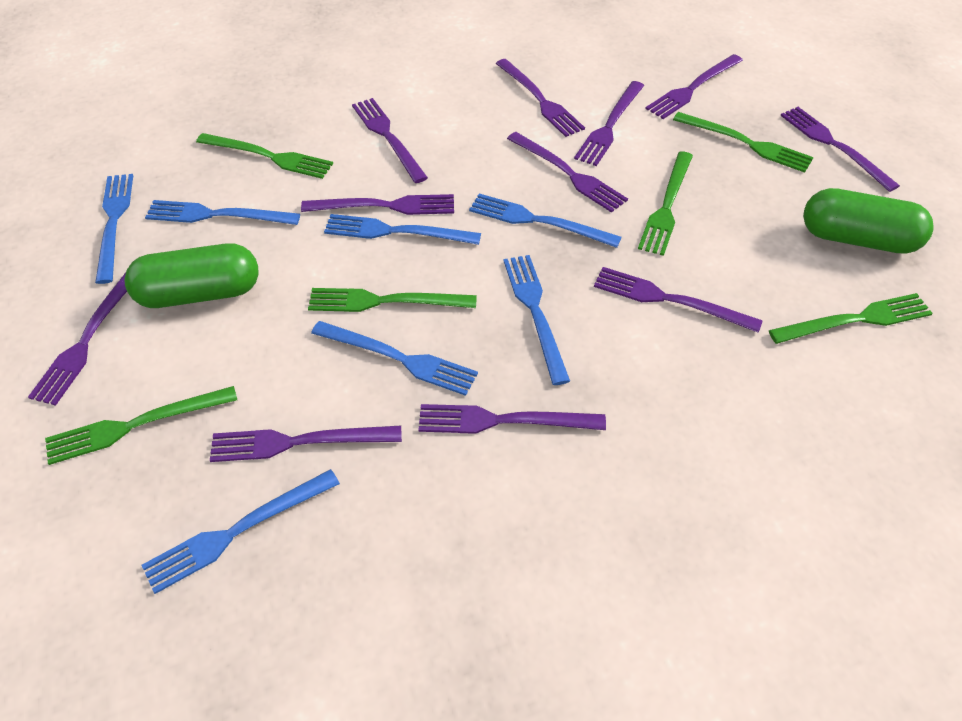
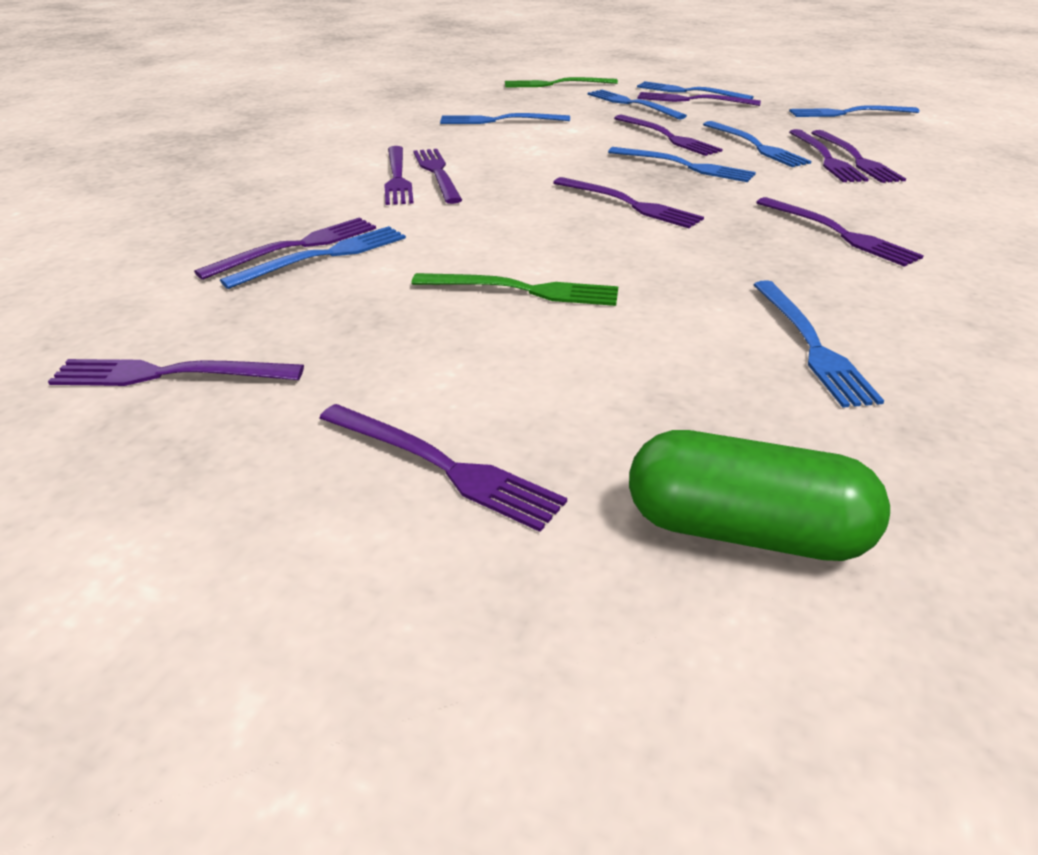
blue fork: [95,174,133,284] [141,469,340,594] [145,200,300,225] [311,321,478,396] [324,214,481,245] [469,193,622,248] [503,255,570,385] = 7 -> [220,226,406,289] [440,113,570,124] [588,90,687,120] [608,147,756,182] [637,81,753,99] [703,121,811,167] [753,280,884,408] [789,105,919,117] = 8
green capsule: [124,243,259,308] [803,188,934,253] = 2 -> [629,430,890,561] = 1
green fork: [45,386,237,465] [196,133,333,179] [308,288,477,312] [638,151,693,256] [673,112,814,173] [769,293,933,344] = 6 -> [411,273,618,306] [505,77,618,88] = 2

